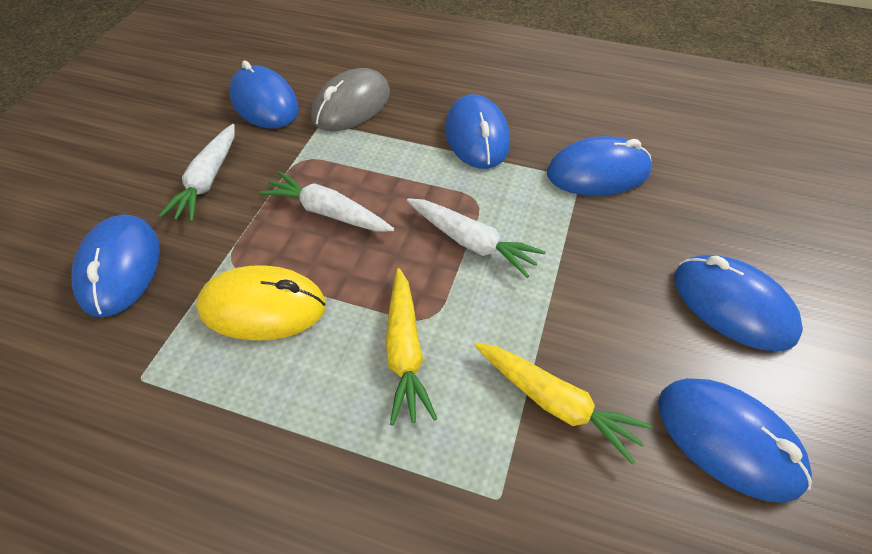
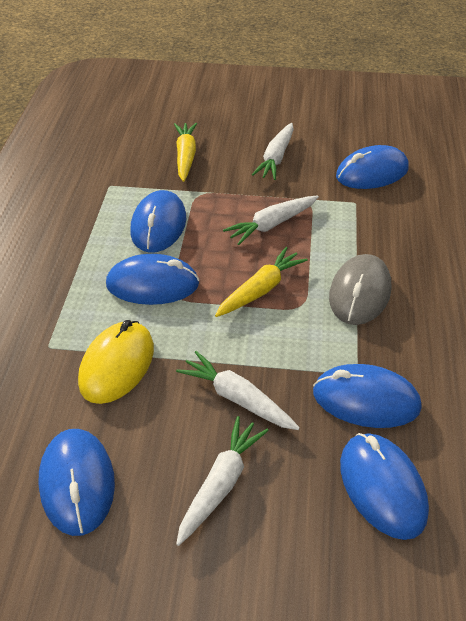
white carrot: [159,124,235,222] [259,171,394,232] [407,198,546,278] = 3 -> [176,351,300,430] [176,416,269,546] [223,195,319,245] [252,123,294,180] = 4

